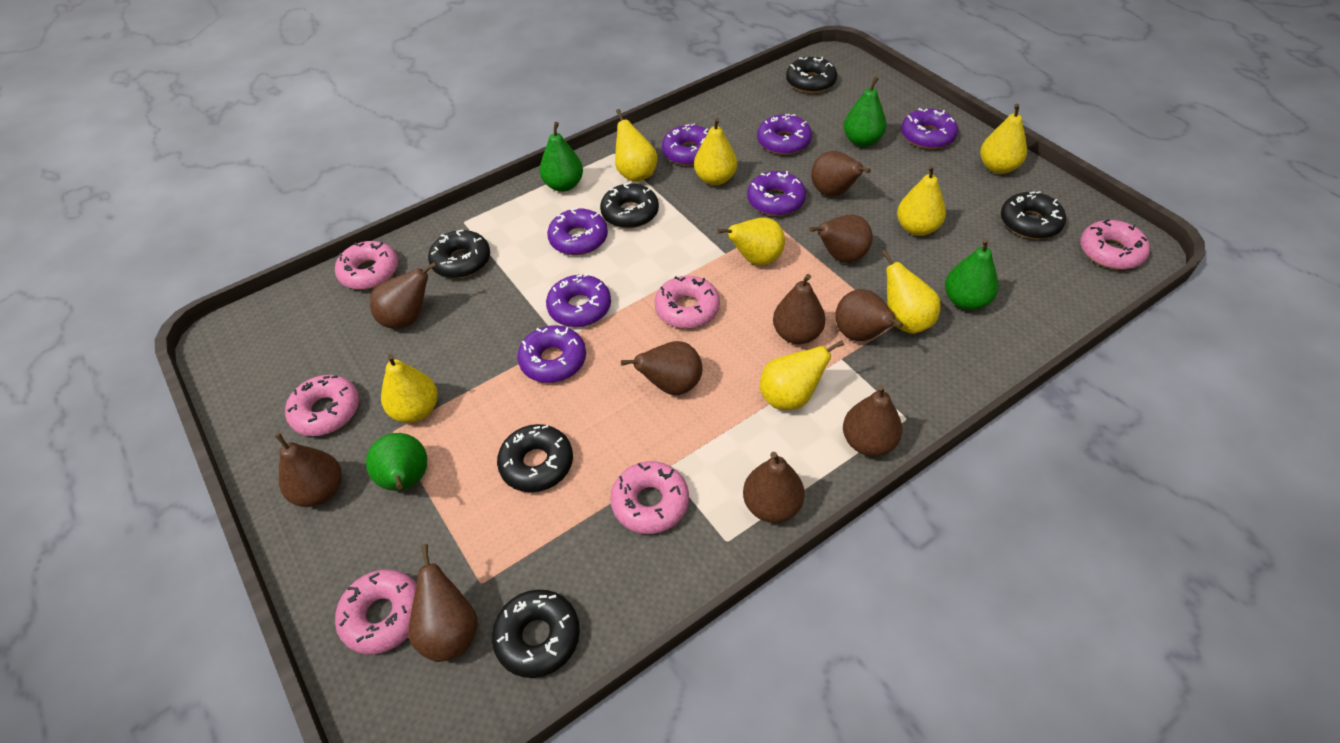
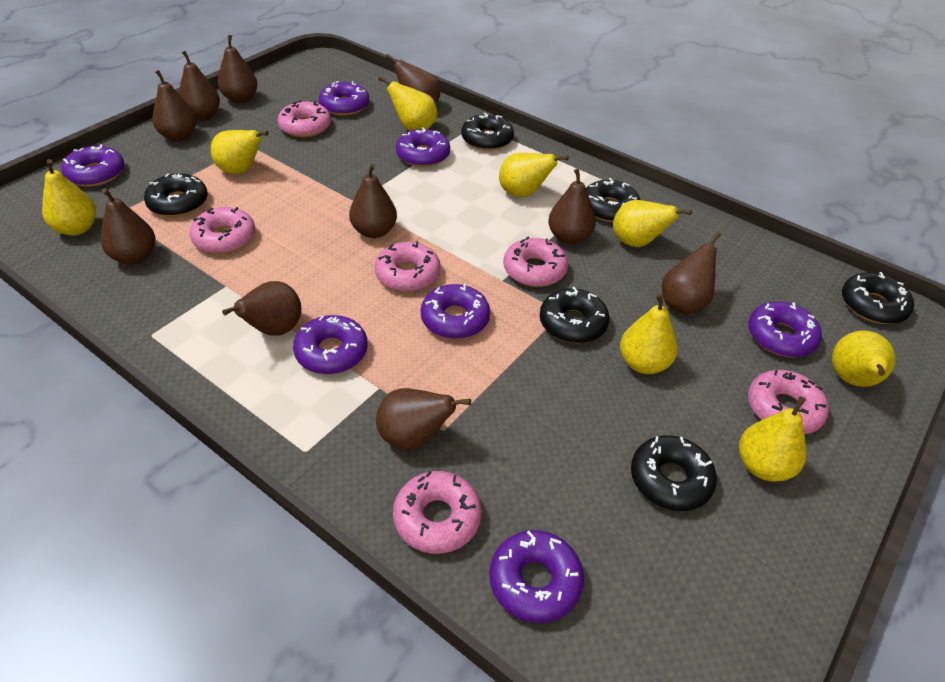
green pear: [366,433,427,491] [540,122,583,192] [843,77,886,147] [945,238,999,310] = 4 -> none = 0

